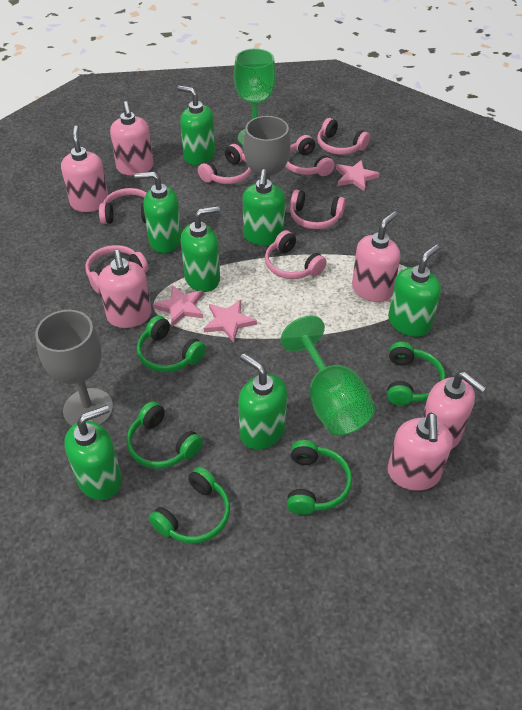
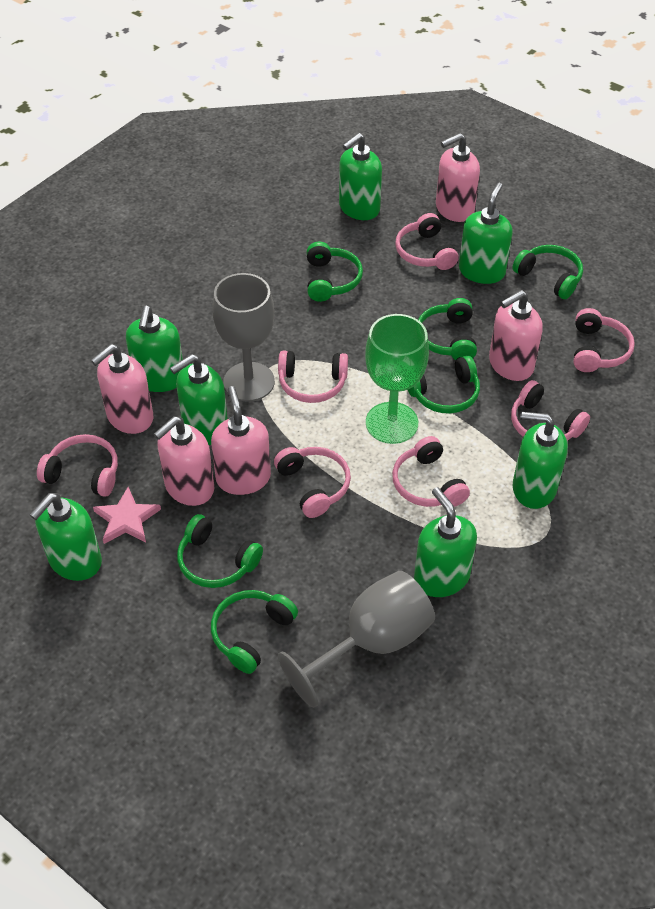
green goblet: [234,48,276,145] [280,315,375,435] = 2 -> [365,314,429,444] = 1
green headphones: [127,401,203,469] [137,316,206,372] [149,467,230,544] [287,440,352,515] [387,342,446,405] = 5 -> [177,514,263,588] [211,590,298,674] [307,242,363,302] [408,355,480,414] [418,298,477,360] [512,245,583,299] = 6
pink soap dispenser: [61,126,108,212] [98,250,152,328] [110,101,154,175] [352,211,400,302] [388,413,453,491] [422,372,487,449] = 6 -> [91,344,153,434] [154,416,214,506] [211,386,271,495] [436,133,480,222] [489,290,543,381] = 5
pink star: [153,285,203,327] [204,300,257,343] [336,160,380,191] = 3 -> [93,487,161,544] = 1

